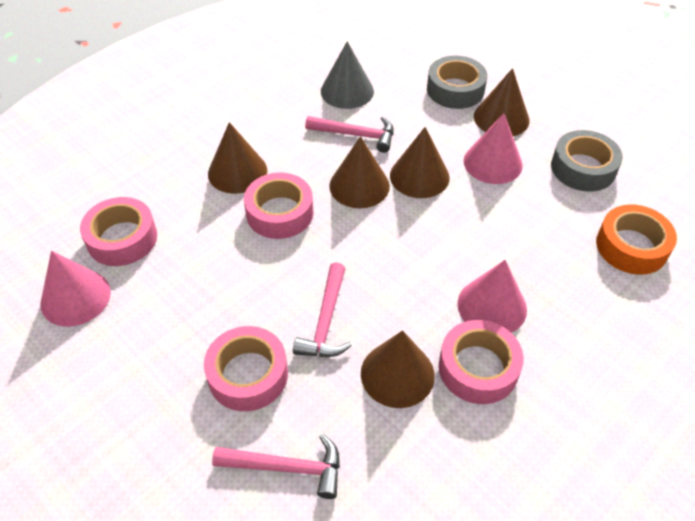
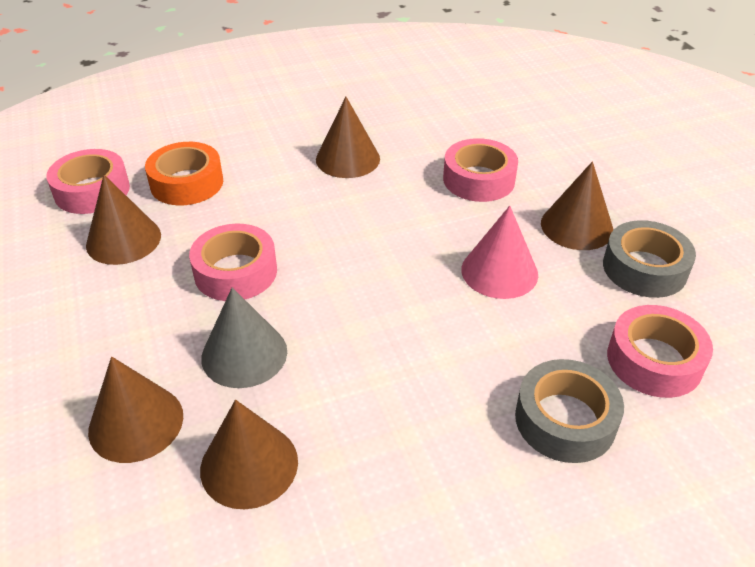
pink cone: [40,251,111,327] [457,260,527,333] [463,113,523,184] = 3 -> [461,206,538,299] = 1
pink hammer: [212,434,340,499] [293,262,352,357] [305,116,394,153] = 3 -> none = 0

